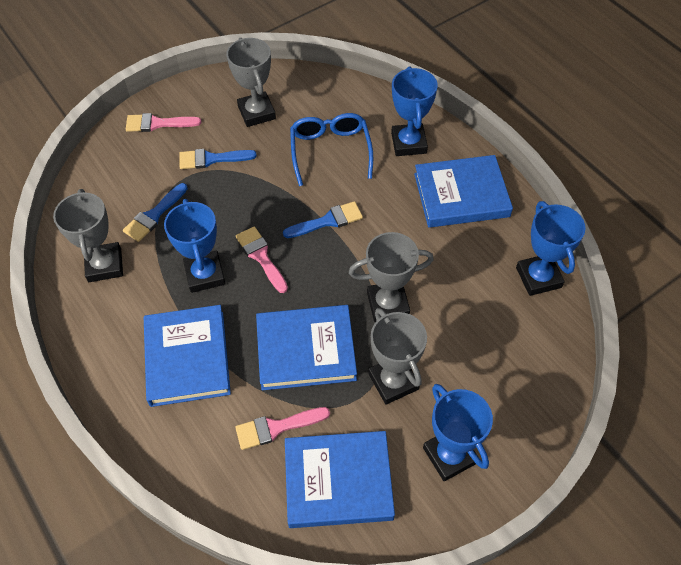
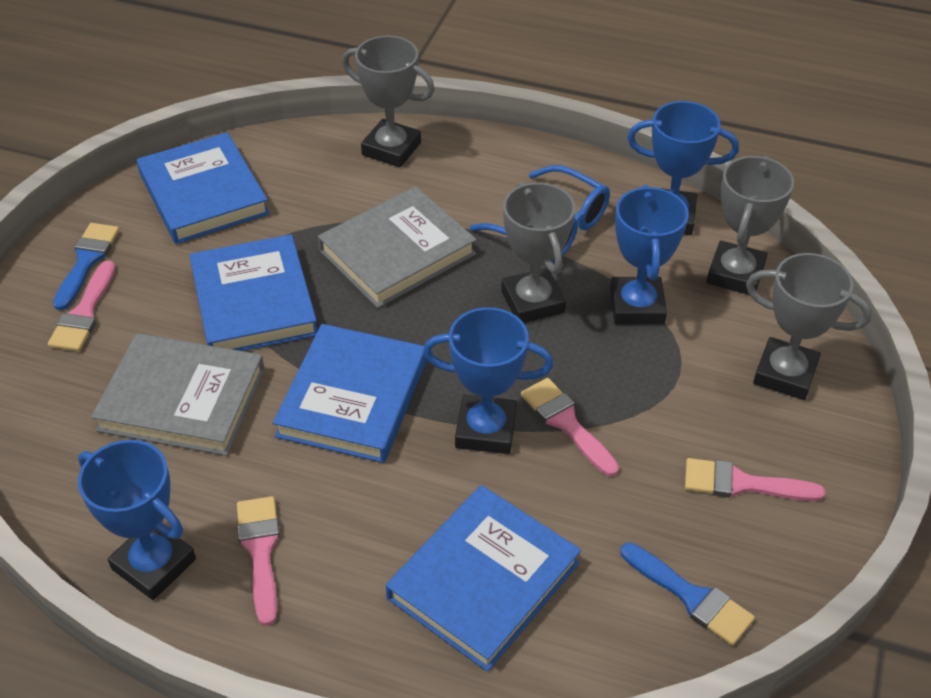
blue brush: [123,183,188,242] [179,149,257,169] [283,201,363,238] = 3 -> [53,223,119,310] [620,542,755,646] = 2
grey book: none = 0 -> [91,333,265,456] [318,186,477,308] = 2
pink brush: [126,113,201,132] [235,407,330,450] [236,226,288,293] = 3 -> [48,260,115,351] [237,496,280,626] [521,378,619,477] [685,458,825,501] = 4

